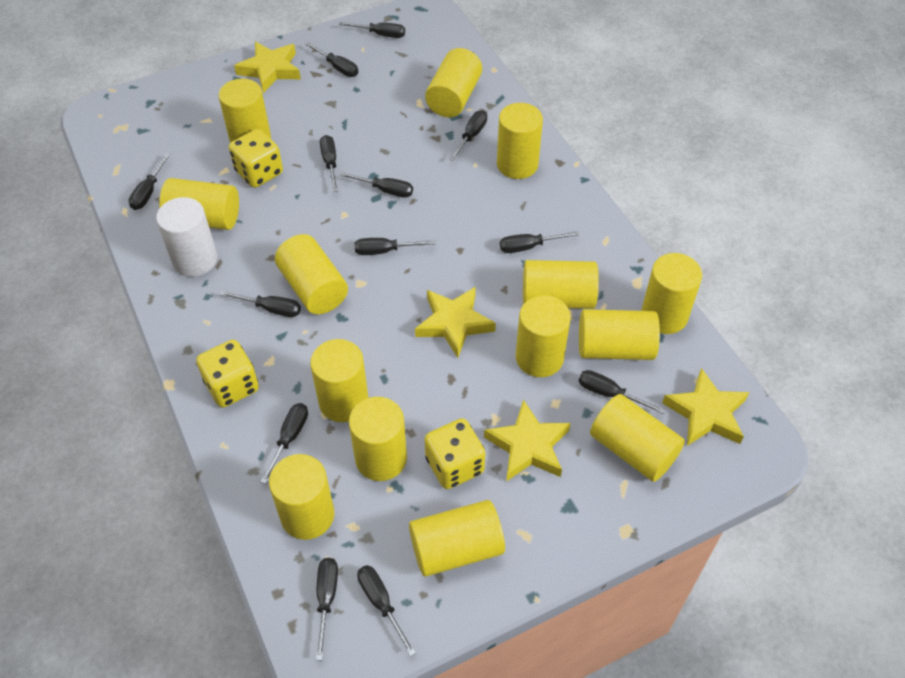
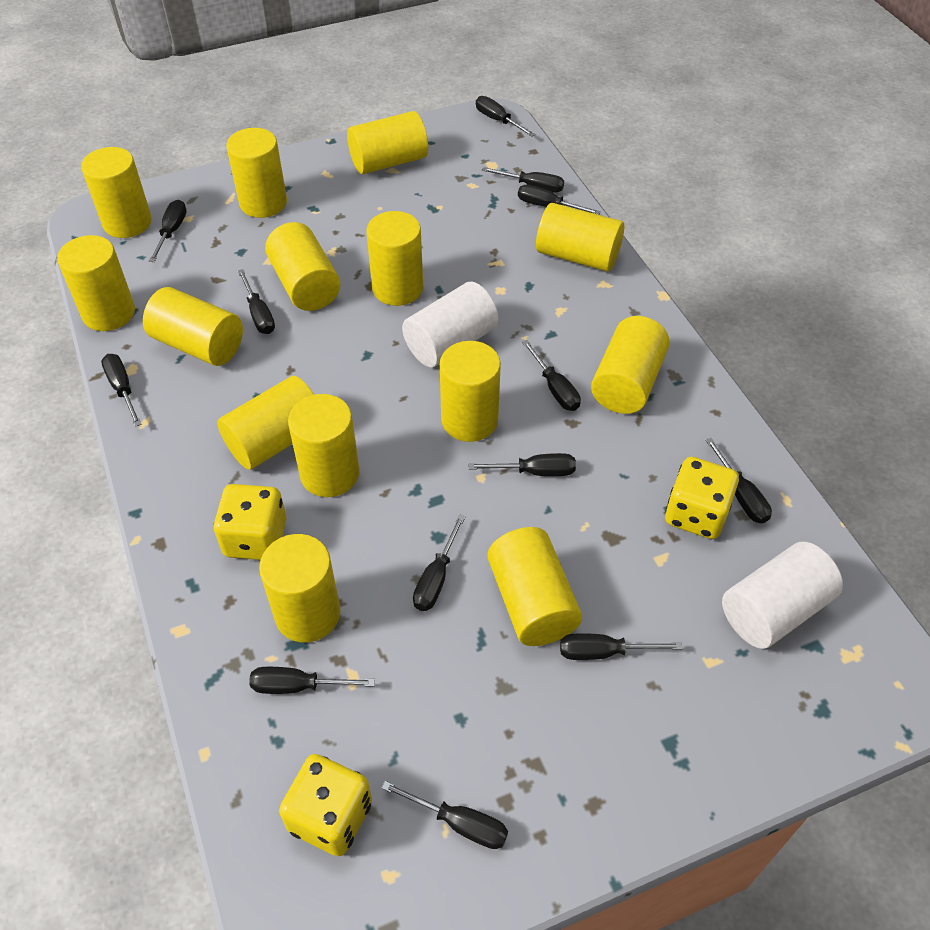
white cylinder: [156,197,217,277] = 1 -> [402,282,499,367] [722,542,843,649] = 2
yellow star: [234,41,301,93] [415,287,496,358] [484,399,571,481] [662,368,749,446] = 4 -> none = 0

